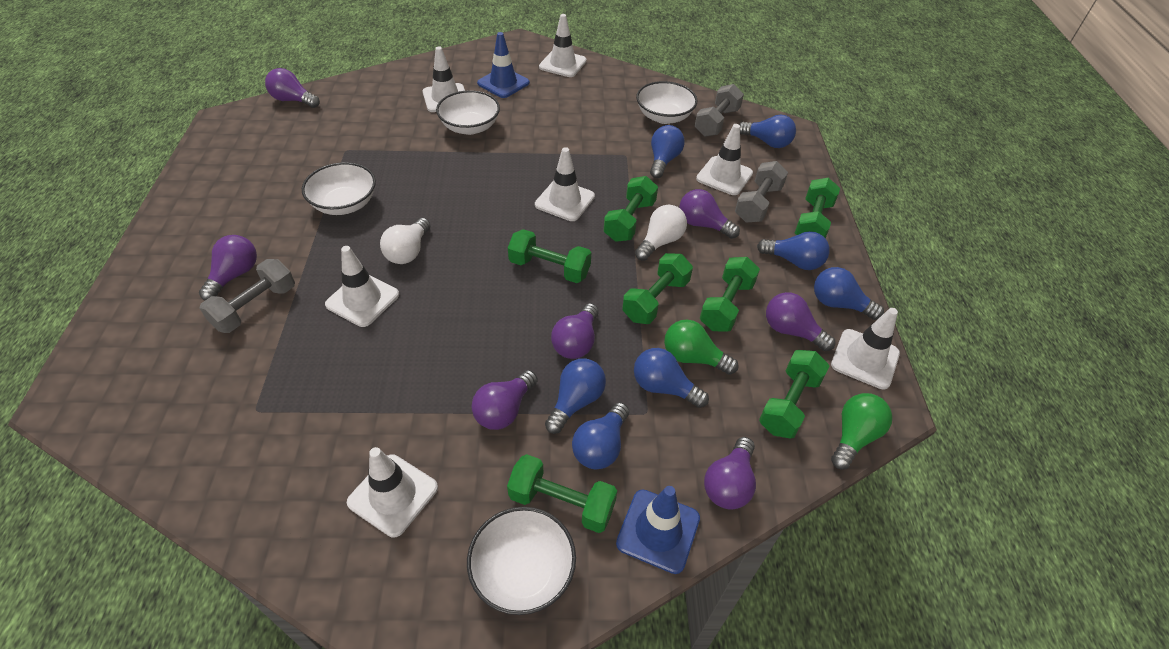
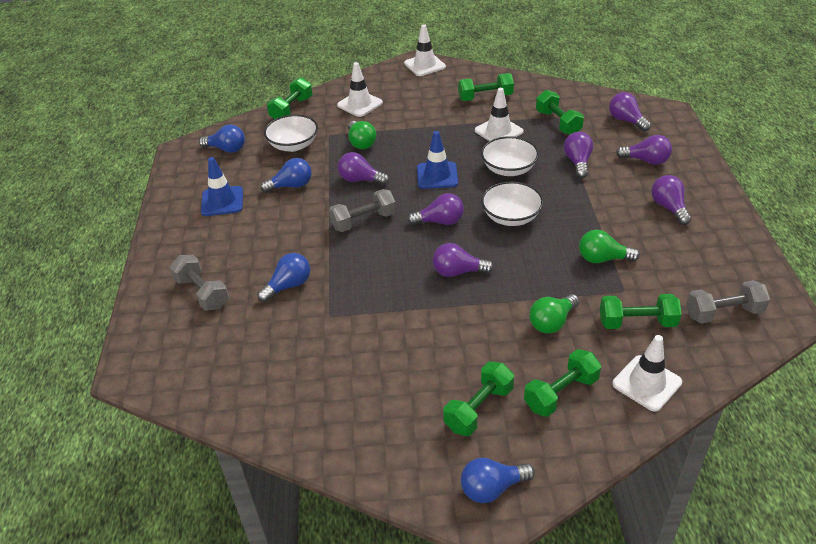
blue light bulb: [545,358,606,434] [572,402,629,469] [634,348,709,408] [650,125,685,178] [739,115,796,148] [757,231,830,270] [814,267,884,320] = 7 -> [199,125,245,153] [257,253,310,302] [260,158,312,193] [461,458,535,503] = 4
green dumbbell: [507,454,617,533] [508,229,591,283] [603,176,658,242] [622,253,693,324] [700,257,760,332] [759,350,829,439] [795,178,840,238] = 7 -> [267,77,313,119] [443,362,514,436] [458,73,514,101] [524,349,601,417] [536,90,584,135] [600,294,682,329] = 6
green light bulb: [664,320,739,375] [831,393,893,469] = 2 -> [348,121,376,149] [529,294,579,334] [579,230,640,263] = 3
white bowl: [302,162,376,215] [436,90,500,135] [467,507,576,615] [636,81,697,124] = 4 -> [264,115,318,152] [481,136,539,176] [481,182,543,226] = 3
white light bulb: [380,218,431,264] [635,205,687,261] = 2 -> none = 0
white traffic cone: [325,246,399,327] [347,447,438,537] [423,46,465,112] [535,147,595,221] [539,14,587,77] [696,124,753,195] [831,308,900,390] = 7 -> [337,62,383,117] [404,24,446,76] [475,88,523,141] [612,335,682,412] = 4

